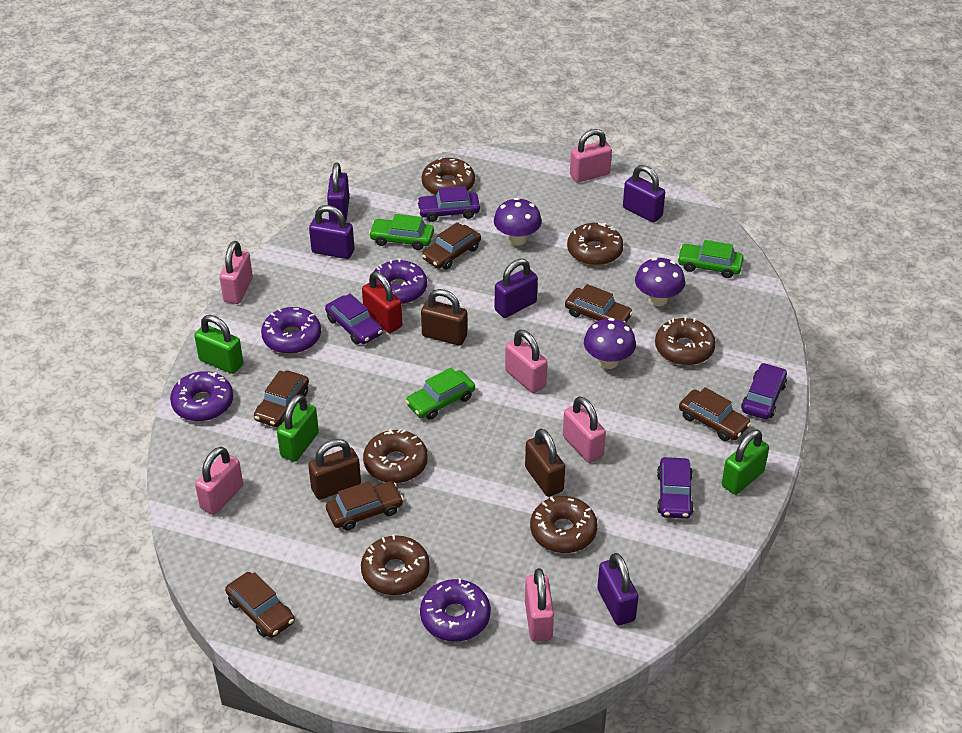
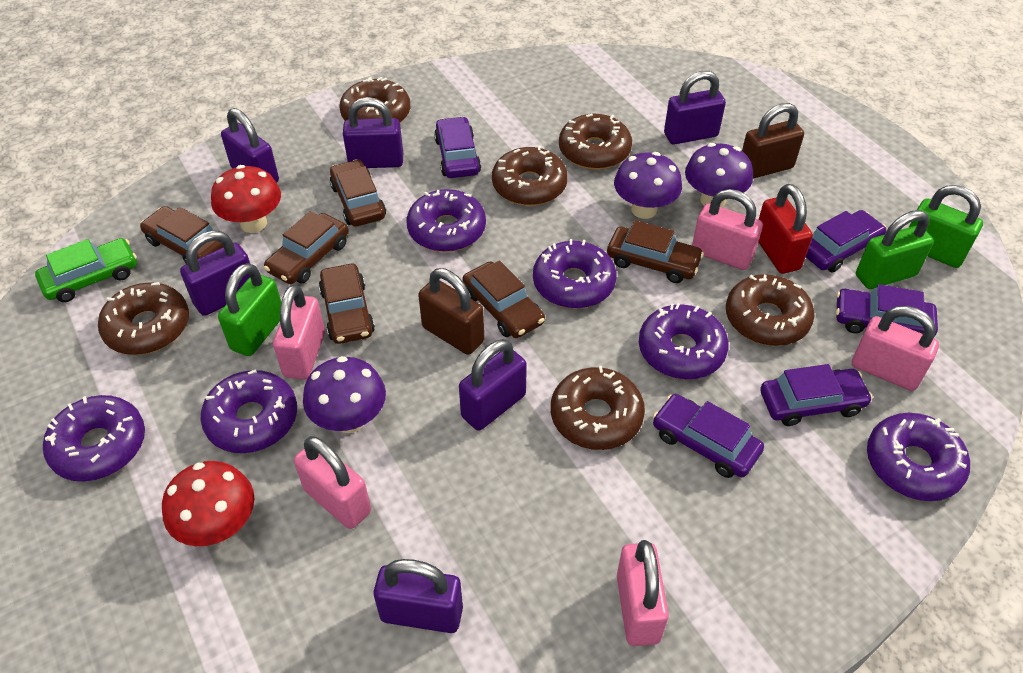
brown padlock: [308,439,361,500] [421,289,467,346] [525,429,565,497] = 3 -> [418,268,484,355] [742,103,804,179] = 2
green car: [369,214,434,250] [406,368,475,420] [677,240,744,278] = 3 -> [35,238,137,302] = 1
pink padlock: [195,447,243,515] [220,241,253,304] [505,330,547,393] [525,568,554,642] [563,396,606,463] [570,129,612,183] = 6 -> [273,285,325,380] [294,436,371,529] [617,540,669,646] [692,189,763,270] [852,306,939,391] = 5
purple car: [325,294,383,345] [417,186,480,222] [657,457,694,519] [741,363,787,419] = 4 -> [434,116,481,178] [653,394,764,478] [760,364,873,426] [806,210,886,272] [836,284,938,336] = 5
purple donut: [170,371,233,421] [261,307,321,354] [373,258,427,304] [420,578,491,642] = 4 -> [43,395,145,481] [201,369,297,453] [406,189,486,252] [533,239,616,309] [639,303,729,379] [867,413,970,501] = 6
purple padlock: [309,205,354,259] [327,162,349,222] [495,259,538,318] [597,553,638,625] [623,165,665,223] = 5 -> [180,231,250,316] [221,108,279,183] [343,97,403,168] [374,559,463,633] [459,339,527,430] [664,71,726,144] = 6
red mushroom: none = 0 -> [162,461,255,546] [211,165,281,233] = 2

